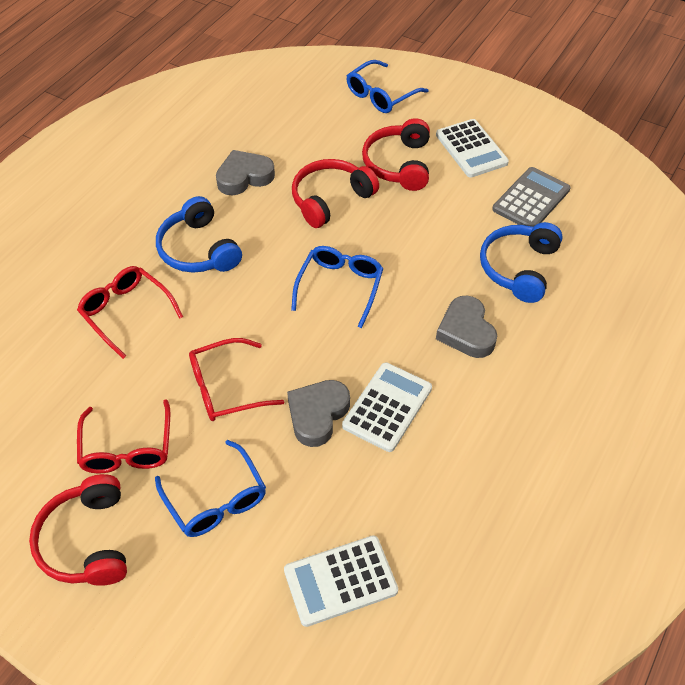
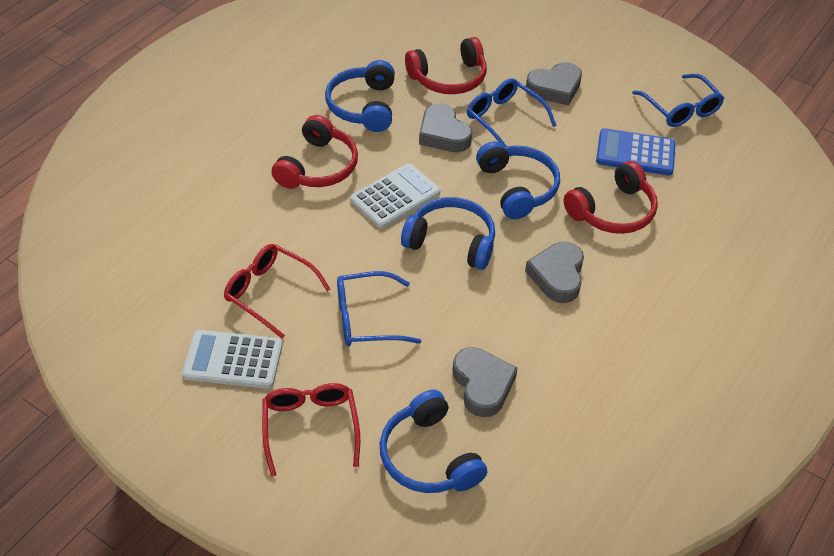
blue calculator: none = 0 -> [596,128,676,175] = 1
blue headphones: [156,196,242,273] [480,222,563,303] = 2 -> [325,60,395,132] [379,390,487,493] [401,197,495,270] [476,141,560,219] = 4
grey calculator: [492,167,571,227] = 1 -> none = 0
grey heart: [216,150,275,195] [287,380,350,447] [436,296,497,358] = 3 -> [419,103,472,152] [452,347,518,417] [525,242,584,303] [526,62,582,106] = 4
red glasses: [77,266,183,359] [77,399,170,473] [189,338,284,421] = 3 -> [224,244,331,339] [262,383,360,477] = 2
white calculator: [284,535,398,627] [342,362,432,452] [436,119,509,178] = 3 -> [182,330,283,389] [350,163,440,228] = 2

